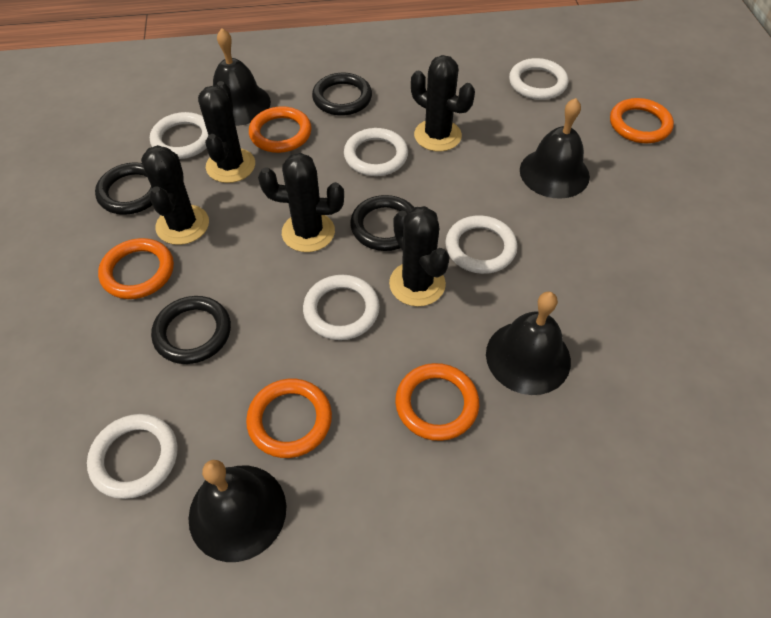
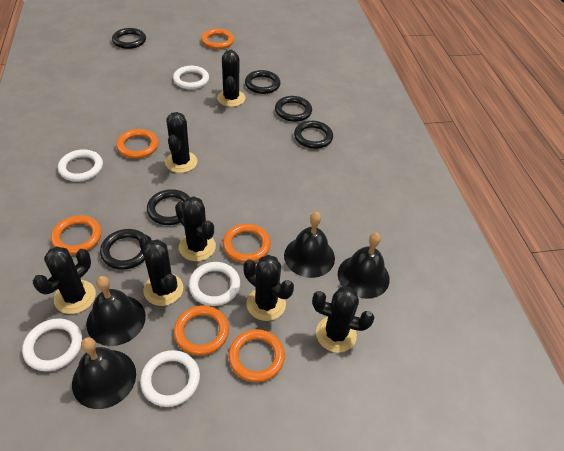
black cactus: [141,145,209,245] [198,81,255,183] [258,153,344,252] [389,206,450,307] [411,55,475,151] = 5 -> [33,246,96,314] [139,235,183,306] [165,112,197,173] [175,196,216,261] [217,50,245,107] [243,255,294,321] [312,287,374,353] = 7
black ring: [95,162,152,215] [151,296,231,364] [312,73,372,116] [350,195,414,251] = 4 -> [100,229,145,270] [112,28,146,49] [147,189,190,225] [245,70,281,94] [275,96,312,122] [294,121,333,149] = 6
orange ring: [98,238,174,299] [246,379,332,458] [249,106,312,153] [395,363,479,441] [610,98,674,143] = 5 -> [51,215,102,255] [116,129,158,159] [174,305,229,356] [201,29,234,49] [223,224,271,263] [228,329,285,382] = 6
white ring: [87,414,178,499] [150,112,208,159] [303,275,380,340] [344,128,408,176] [445,215,517,274] [509,58,568,100] = 6 -> [22,318,82,371] [58,149,103,182] [140,350,200,407] [173,66,209,89] [189,262,240,306] = 5

